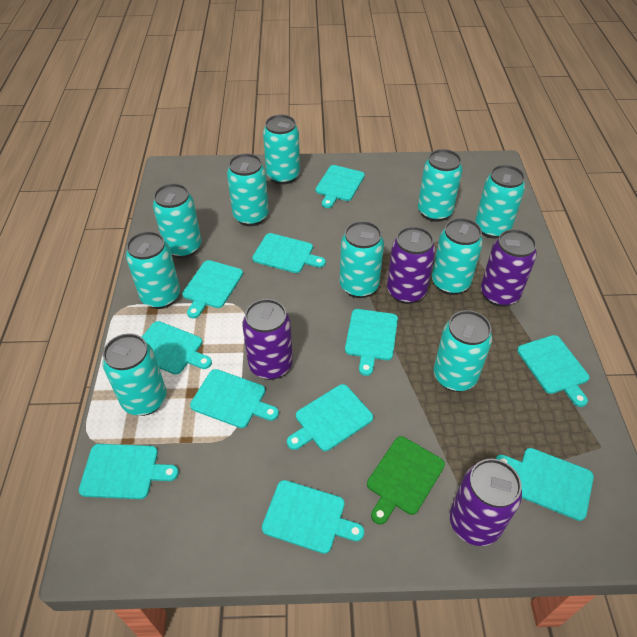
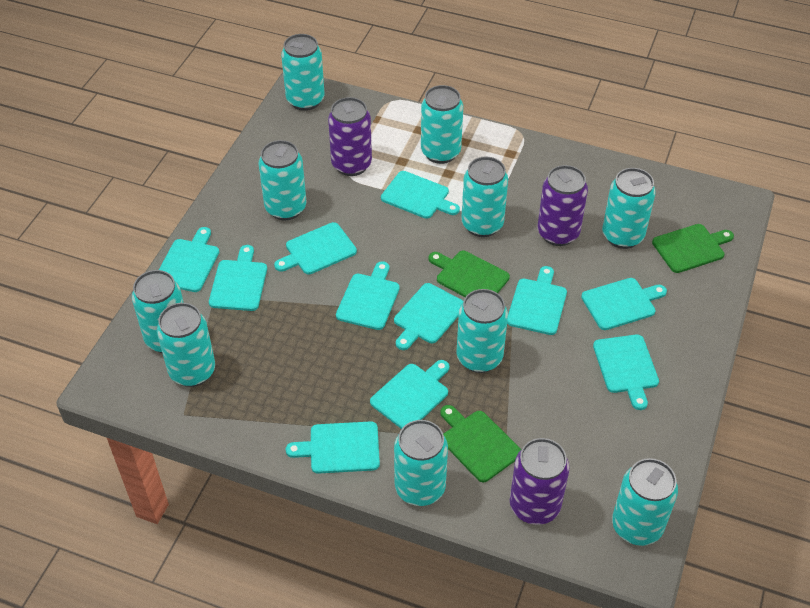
green cutting board: [367,436,445,524] = 1 -> [429,251,510,297] [440,405,521,482] [652,224,734,273] = 3
purple can: [242,299,293,380] [387,227,435,304] [450,459,522,546] [481,229,537,307] = 4 -> [328,97,372,176] [510,438,569,525] [538,165,588,246] = 3

